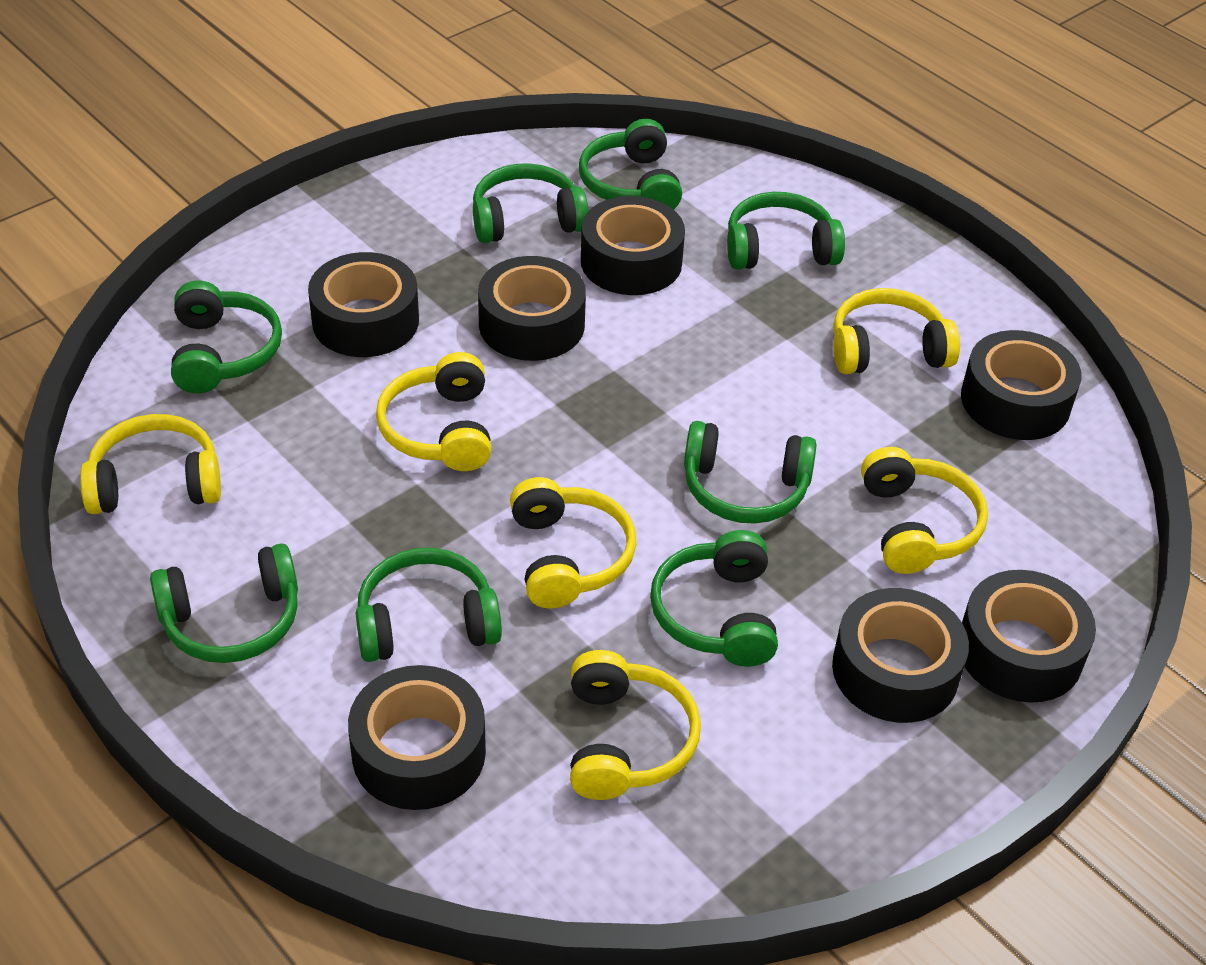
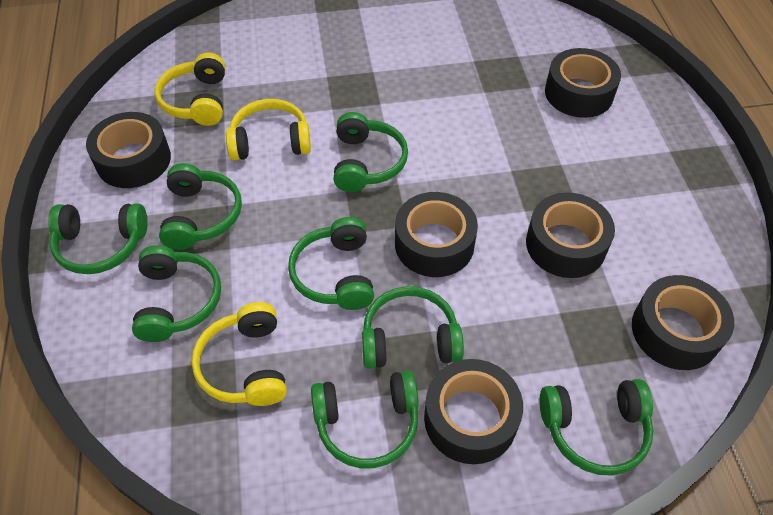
black tape: [308,252,419,357] [348,665,486,810] [478,256,586,361] [581,196,685,295] [832,588,969,723] [961,330,1081,440] [962,570,1096,703] = 7 -> [86,112,171,188] [395,192,478,277] [424,359,523,464] [526,192,615,278] [545,48,621,118] [632,275,734,370] = 6
yellow headphones: [80,414,221,514] [376,352,491,471] [510,477,636,609] [570,650,701,800] [834,288,960,374] [861,447,988,574] = 6 -> [154,53,225,126] [191,302,287,406] [226,99,311,160] = 3

